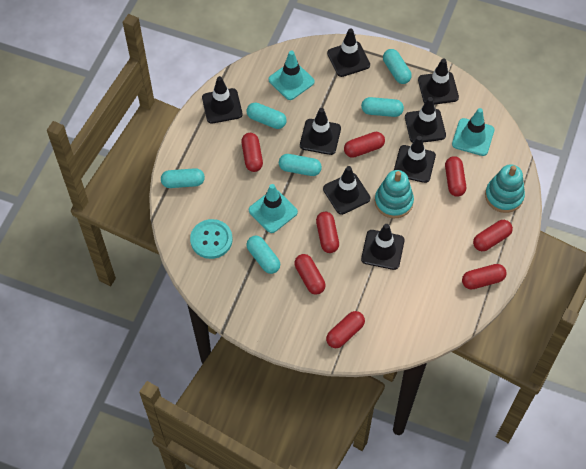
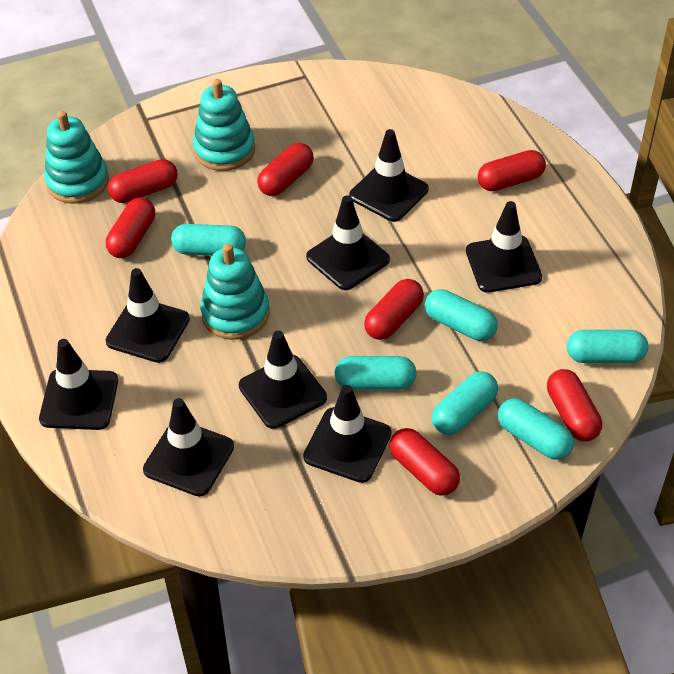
red capsule: [241,133,263,172] [294,254,326,295] [316,212,339,253] [326,311,365,348] [344,132,385,158] [445,156,466,197] [462,264,507,289] [473,220,513,251] = 8 -> [106,197,155,258] [108,159,178,203] [257,143,314,196] [364,279,424,340] [389,428,460,496] [478,150,546,191] [547,369,602,442] = 7
turquoise button: [190,219,232,259] = 1 -> none = 0
turquoise stacking toy: [375,170,414,218] [485,164,525,213] = 2 -> [44,111,109,204] [193,79,255,171] [200,244,269,340] = 3
turquoise traffic cone: [249,184,298,233] [268,51,315,100] [452,108,494,156] = 3 -> none = 0

